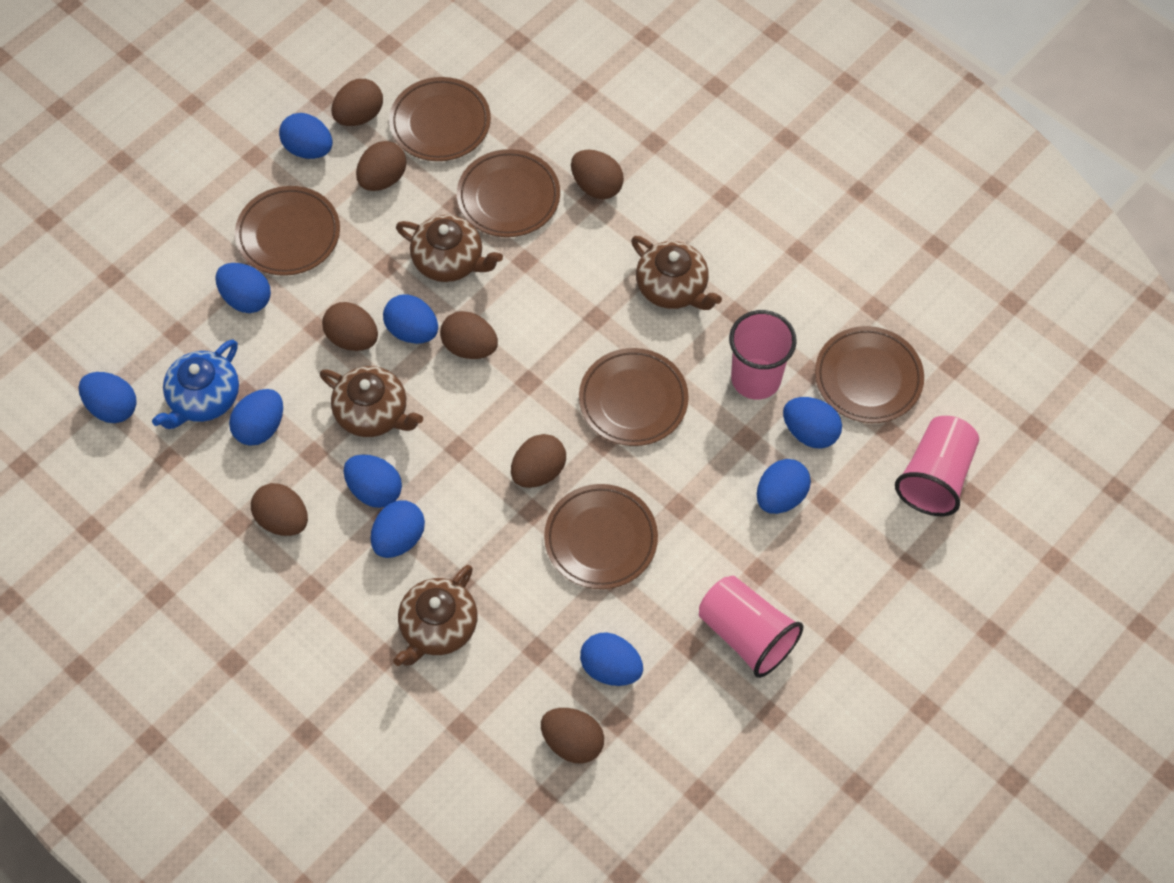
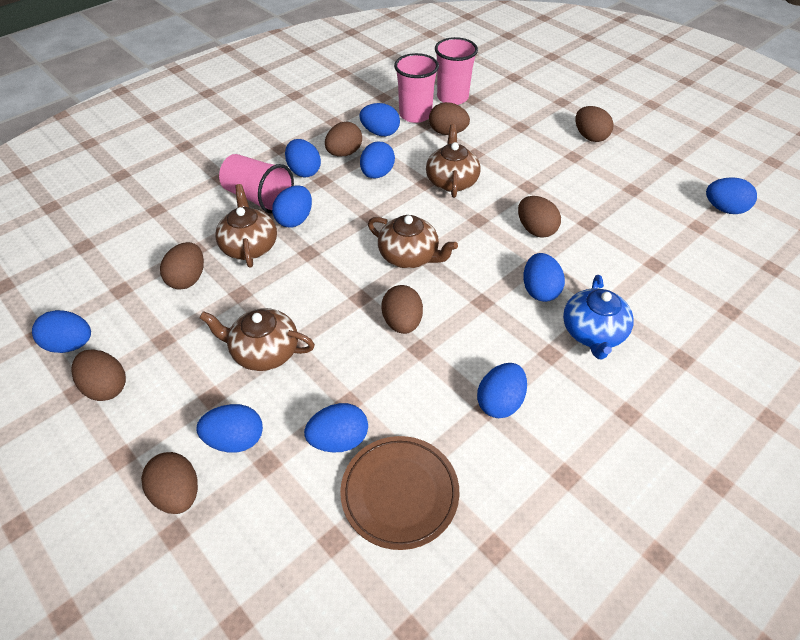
brown plate: [235,186,340,276] [389,77,491,161] [457,149,560,237] [544,484,658,589] [579,348,689,446] [815,326,924,423] = 6 -> [340,436,459,550] = 1

